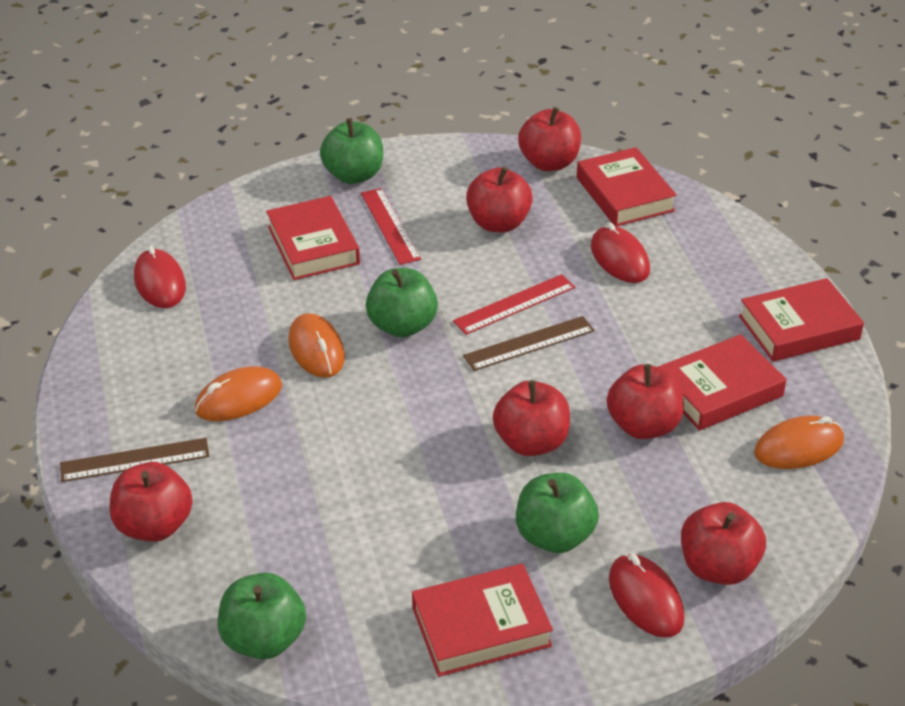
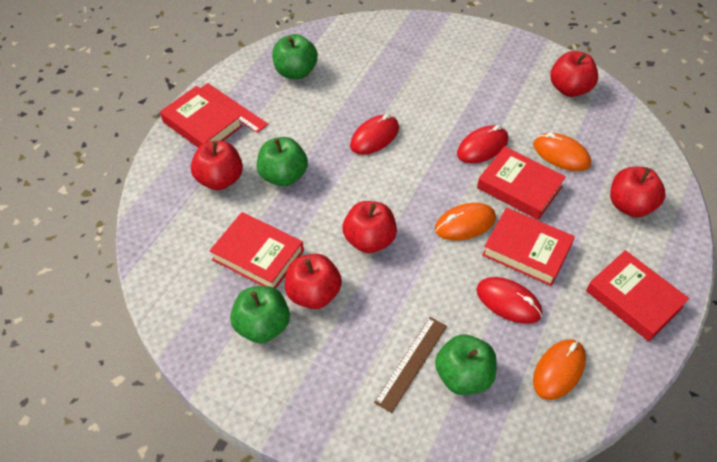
brown ruler: [60,438,210,482] [463,316,594,371] = 2 -> [374,317,447,413] = 1
red apple: [110,462,193,542] [466,166,533,232] [493,380,570,456] [518,107,581,171] [607,364,684,439] [681,502,766,585] = 6 -> [191,141,243,190] [285,254,342,309] [342,201,397,253] [550,51,598,97] [610,167,666,217] = 5
red ruler: [361,188,421,265] [453,274,575,335] = 2 -> [201,83,268,133] = 1

